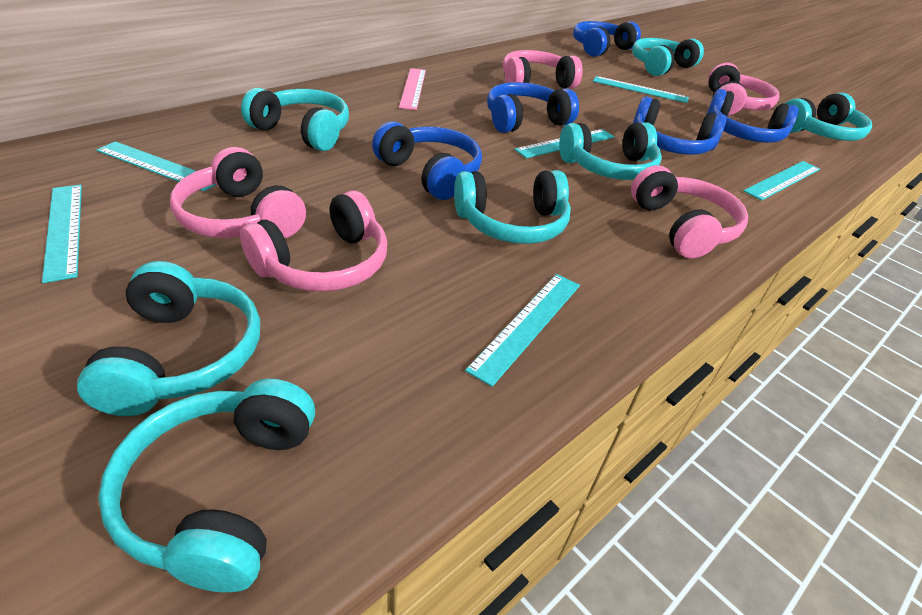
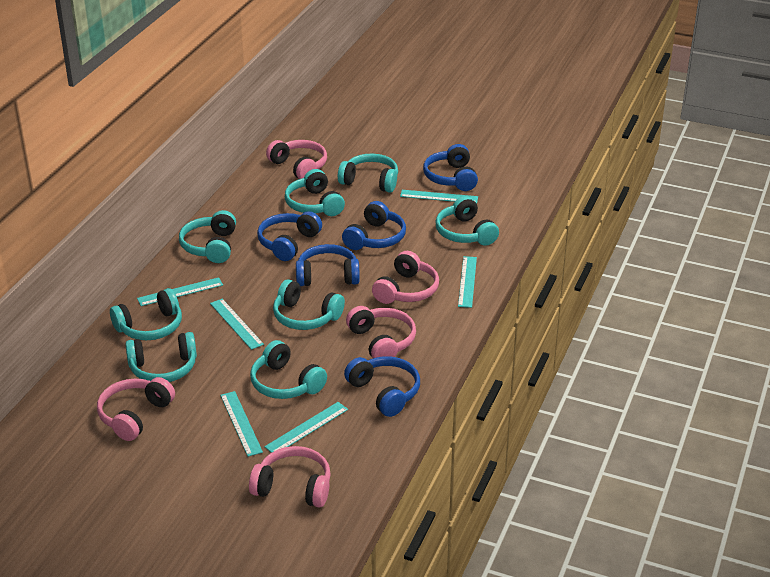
pink ruler: [399,68,426,110] = 1 -> none = 0
turquoise headphones: [77,261,260,416] [98,379,315,592] [241,88,349,151] [454,170,571,244] [559,122,662,180] [632,38,704,76] [786,93,872,141] = 7 -> [110,288,182,340] [125,332,197,382] [179,210,236,263] [250,340,327,399] [273,279,345,330] [285,169,345,216] [338,153,398,193] [435,196,499,246] = 8

